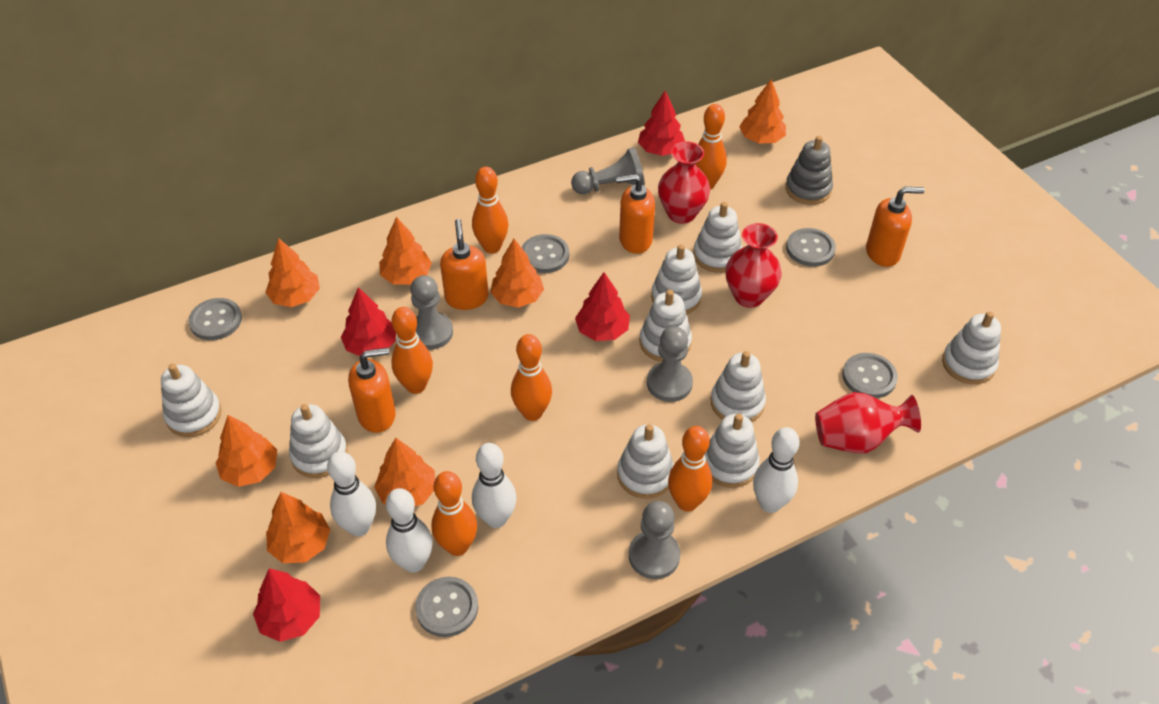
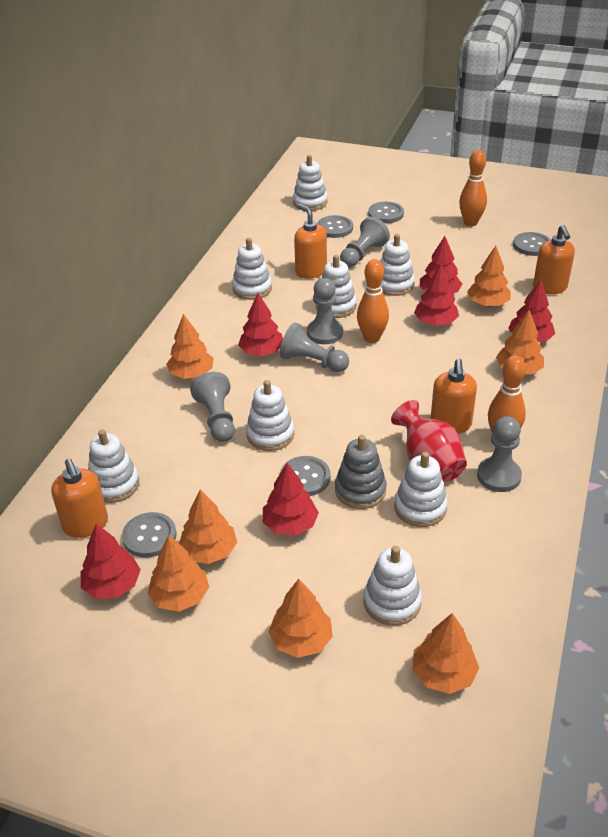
grey pawn: [410,275,453,350] [571,147,645,194] [629,501,680,579] [647,326,693,402] = 4 -> [190,372,235,442] [280,323,349,372] [307,278,343,344] [340,216,390,267] [477,416,522,492] = 5
orange bowling pin: [391,307,433,394] [431,471,477,556] [472,167,509,254] [511,334,552,421] [668,426,712,511] [695,104,727,190] = 6 -> [357,259,389,343] [459,150,487,226] [488,355,526,433] = 3
red tree: [253,568,320,642] [341,287,396,356] [575,272,630,341] [638,91,685,156] = 4 -> [80,524,141,599] [238,293,283,356] [263,463,319,536] [414,264,459,326] [420,236,462,294] [508,279,555,342] = 6
red vase: [658,142,710,224] [725,223,782,308] [815,392,921,454] = 3 -> [391,400,467,482] = 1
white bowling pin: [327,451,376,536] [386,488,433,573] [472,443,517,528] [753,427,800,513] = 4 -> none = 0
white stacking toy: [161,364,222,437] [289,404,348,478] [617,424,674,499] [640,290,692,362] [651,244,702,315] [693,202,743,273] [705,414,760,488] [711,351,766,422] [942,312,1001,384] = 9 -> [88,429,139,503] [232,238,272,300] [246,380,294,451] [293,155,328,211] [316,255,357,318] [363,546,422,626] [380,234,415,296] [394,452,448,527] = 8

